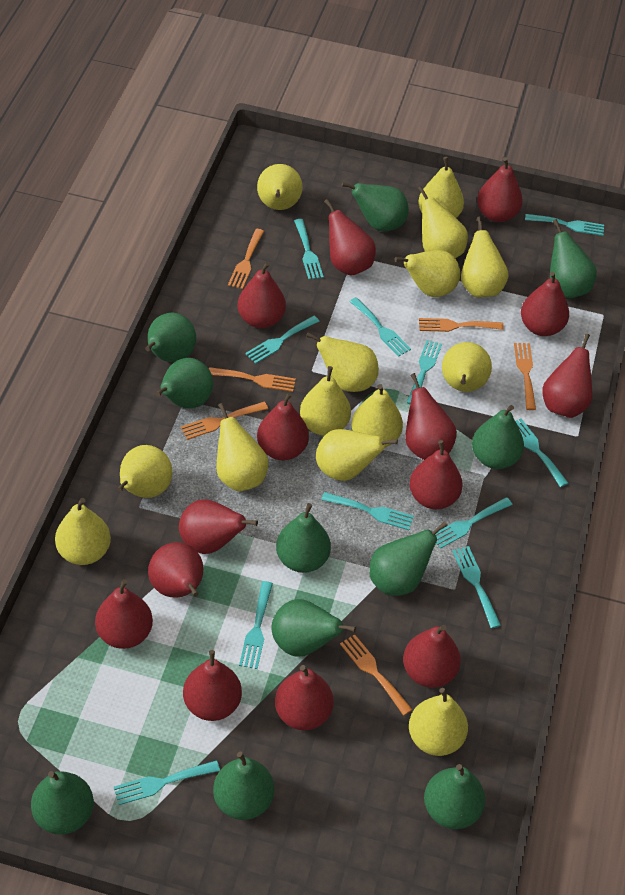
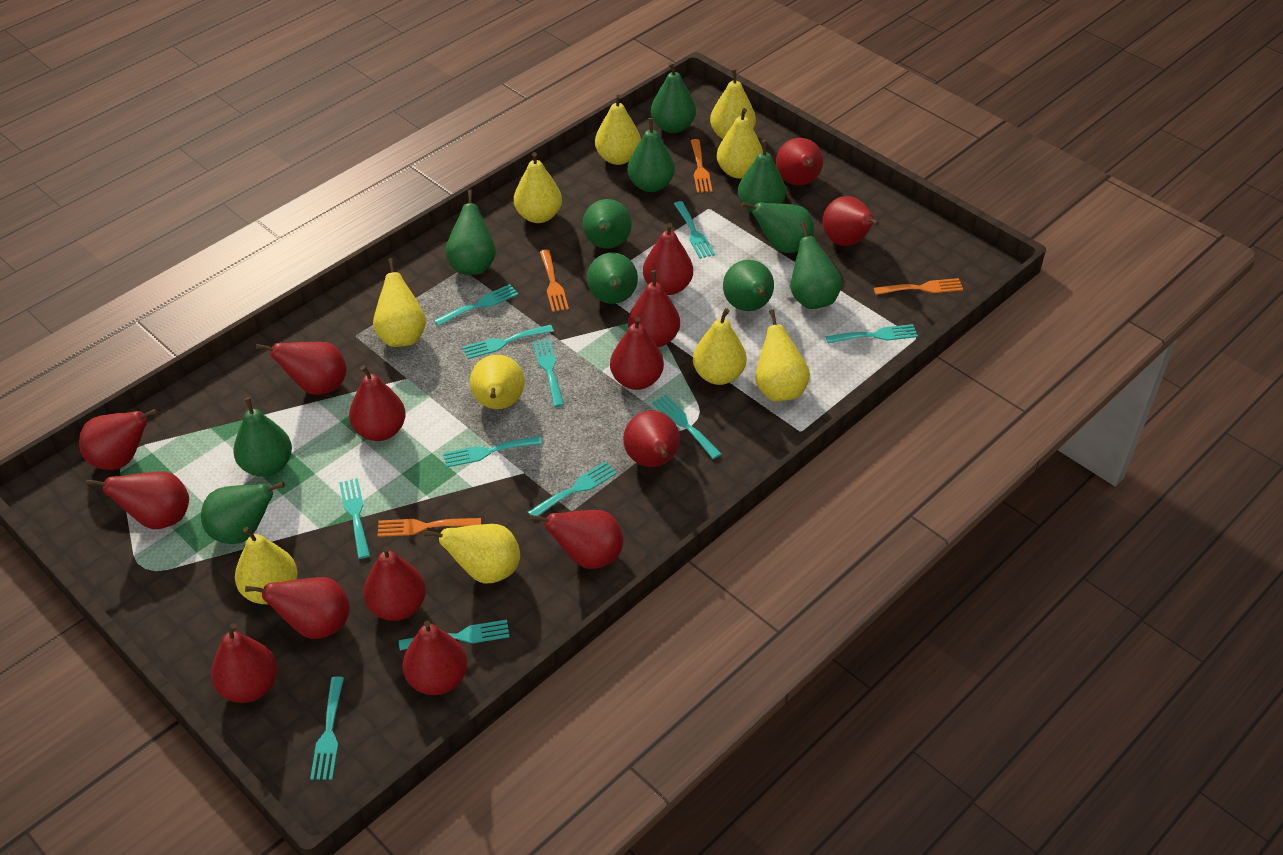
orange fork: [181,402,268,440] [209,367,296,392] [228,229,264,289] [340,634,413,716] [419,318,504,332] [514,343,536,410] = 6 -> [378,518,481,537] [540,250,569,312] [691,139,712,193] [874,278,963,295] = 4
red pear: [95,579,153,649] [148,542,203,598] [179,499,258,554] [183,650,242,721] [238,262,286,328] [257,392,309,460] [275,665,334,730] [324,199,376,276] [403,625,461,688] [405,373,457,460] [409,440,463,509] [477,157,523,222] [521,272,569,336] [542,334,592,418] = 14 -> [79,409,158,470] [86,471,189,529] [211,623,277,703] [245,577,350,639] [256,342,347,395] [349,365,406,441] [363,546,426,621] [403,621,467,695] [530,510,623,569] [610,317,664,390] [623,411,680,467] [628,270,680,347] [643,223,693,295] [776,138,823,185] [823,196,879,246] = 15
yellow pear: [55,498,111,565] [117,445,172,498] [216,403,268,491] [257,164,303,210] [300,366,351,436] [306,332,379,392] [316,429,398,481] [351,384,403,447] [394,250,460,297] [409,688,468,756] [418,157,464,218] [418,186,468,258] [442,342,492,392] [461,216,509,298] = 14 -> [235,527,298,604] [373,258,426,347] [424,524,520,583] [470,355,525,409] [514,152,562,223] [595,94,641,165] [693,308,747,385] [710,69,756,139] [717,108,763,179] [755,309,810,402] = 10

